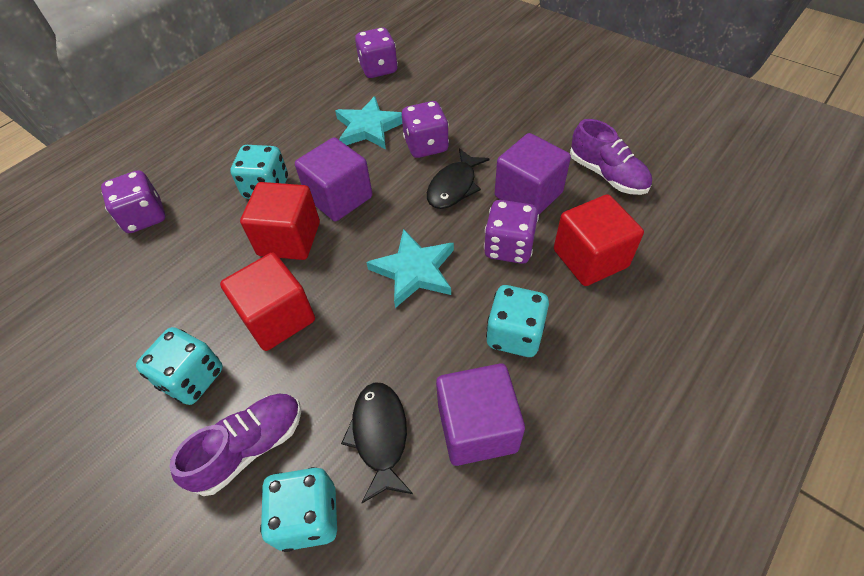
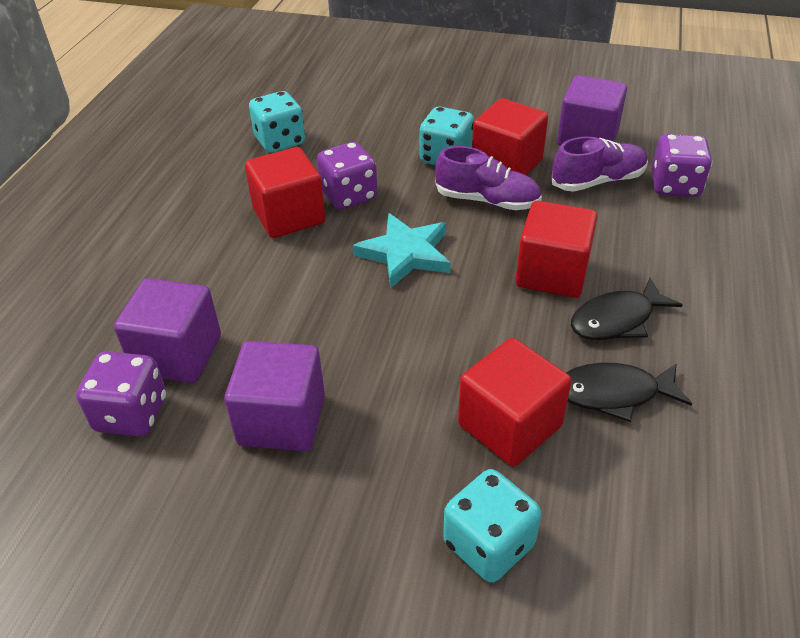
purple dice: [101,170,165,233] [355,27,398,78] [402,101,449,158] [484,200,539,264] = 4 -> [76,351,166,437] [317,142,377,210] [651,134,712,197] = 3
red cube: [220,252,315,351] [240,182,320,260] [554,194,644,286] = 3 -> [245,147,325,238] [458,338,572,467] [472,98,548,175] [516,201,598,298] = 4
turquoise dice: [136,327,223,405] [230,145,288,199] [260,467,337,552] [486,285,549,357] = 4 -> [249,91,305,153] [419,107,474,165] [443,469,541,583] = 3
turquoise star: [335,96,402,149] [366,229,454,308] = 2 -> [353,213,450,288] = 1

